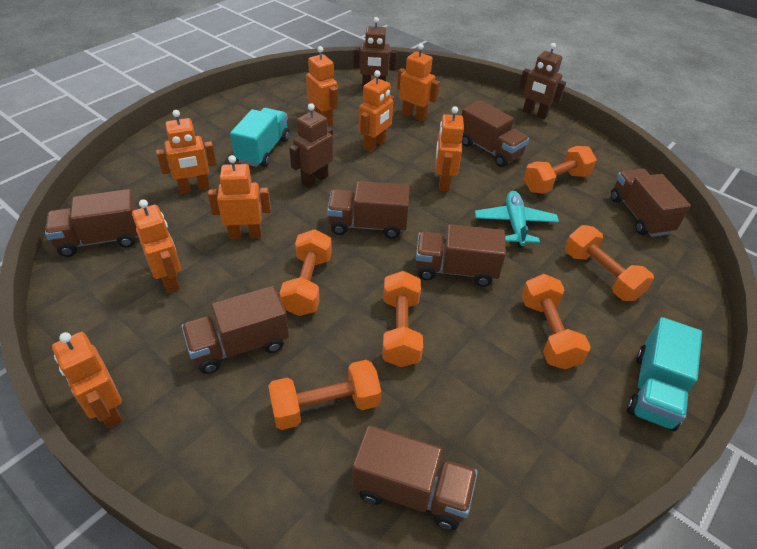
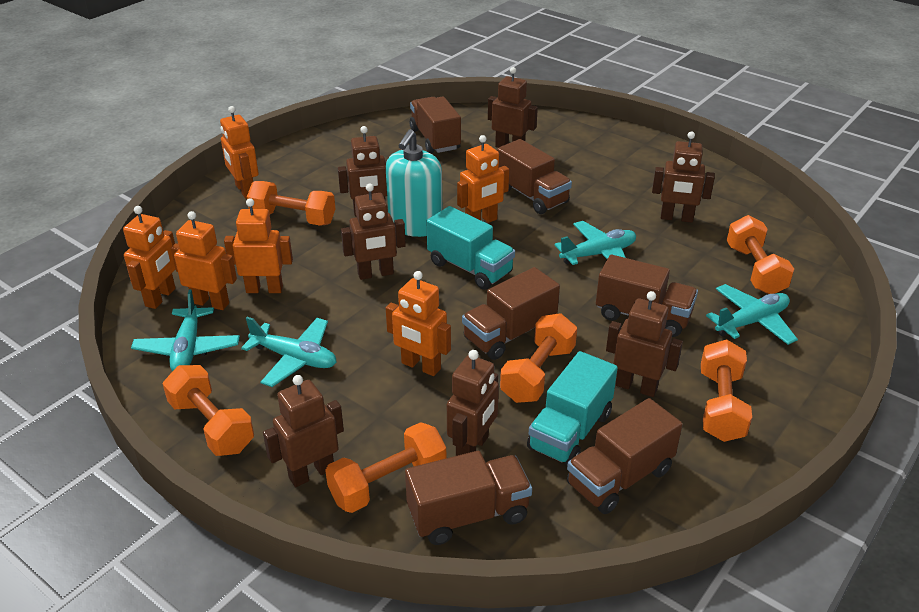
brown robot: [289,103,333,189] [353,17,397,88] [519,43,566,119] = 3 -> [263,375,344,487] [338,126,387,216] [341,183,406,280] [447,350,499,456] [488,67,538,148] [606,291,683,397] [652,131,715,223] = 7
brown truck: [45,189,138,257] [182,286,289,374] [327,181,409,239] [352,425,478,530] [416,224,506,287] [461,100,529,167] [611,169,691,237] = 7 -> [405,451,532,545] [410,97,461,154] [462,267,560,360] [497,139,572,214] [567,398,683,514] [596,255,698,337] = 6
orange robot: [52,332,122,428] [132,199,181,293] [156,110,217,194] [208,155,271,239] [306,46,338,126] [359,70,394,152] [397,44,440,121] [436,106,464,191] = 8 -> [123,206,176,309] [171,211,237,310] [220,106,259,199] [224,198,293,293] [386,271,451,376] [457,135,509,223] = 6
turquoise plane: [475,191,559,247] = 1 -> [131,289,240,372] [241,317,336,387] [554,221,636,265] [706,284,798,345] = 4
turquoise soap dispenser: none = 0 -> [386,129,442,237] = 1

